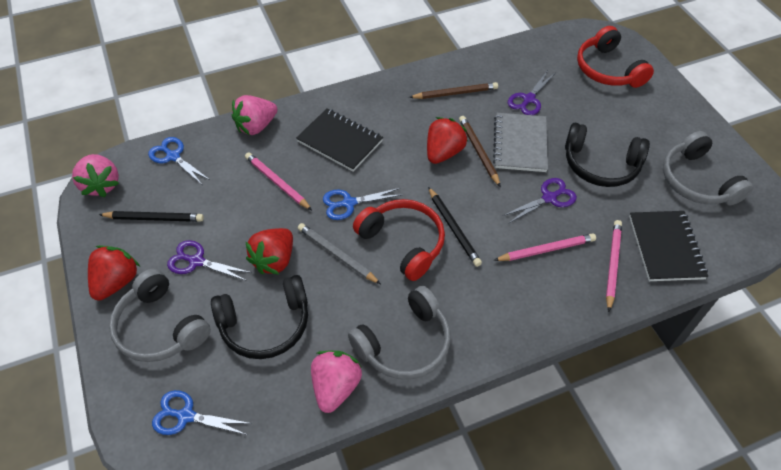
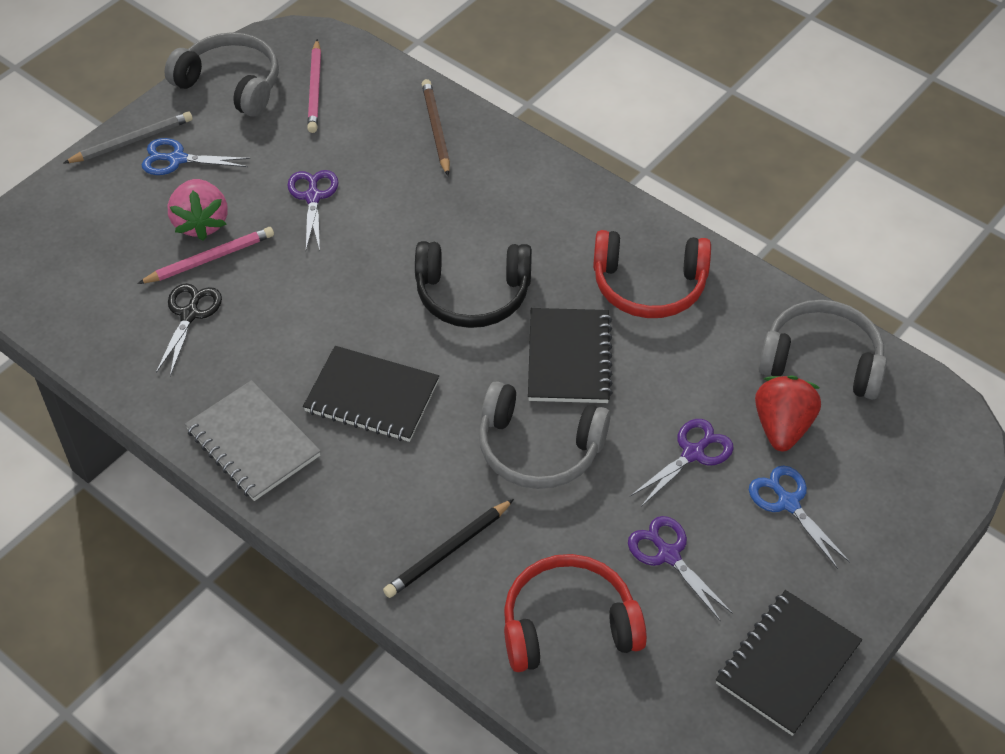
black headphones: [211,275,308,359] [565,123,650,187] = 2 -> [415,241,532,328] = 1
black notebook: [296,109,383,172] [629,211,708,281] = 2 -> [303,346,439,442] [528,308,613,403] [716,590,862,736] = 3
black pencil: [99,211,204,222] [428,187,482,267] = 2 -> [383,499,514,598] = 1
black scissors: none = 0 -> [156,283,222,376] = 1
blue scissors: [148,137,210,184] [152,390,252,435] [323,188,401,220] = 3 -> [142,138,250,175] [749,466,850,569] = 2
brown pencil: [409,82,498,99] [459,116,501,187] = 2 -> [422,79,450,176] = 1
pink pencil: [245,152,312,210] [494,233,596,261] [606,220,622,312] = 3 -> [137,227,274,284] [307,39,321,133] = 2
pink strawberry: [72,154,119,197] [232,95,277,135] [311,350,362,413] = 3 -> [168,179,228,241] = 1
red strawberry: [88,246,140,301] [246,228,293,275] [427,117,468,164] = 3 -> [755,375,821,451] = 1

